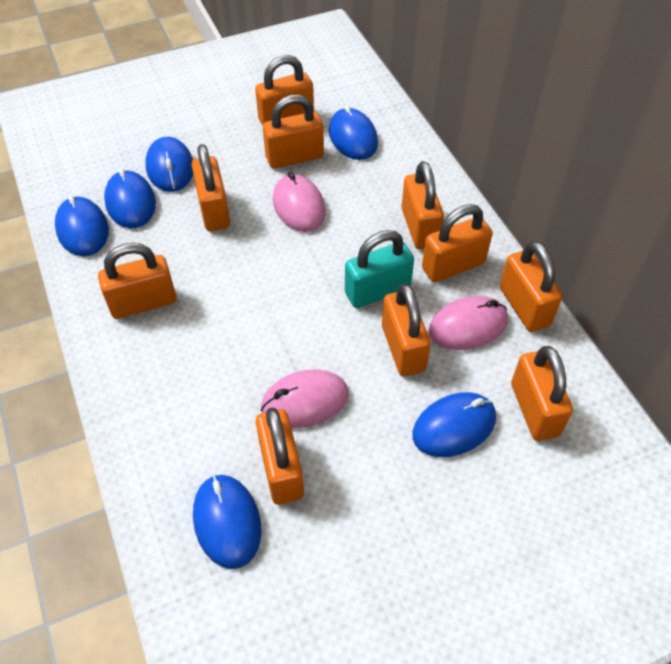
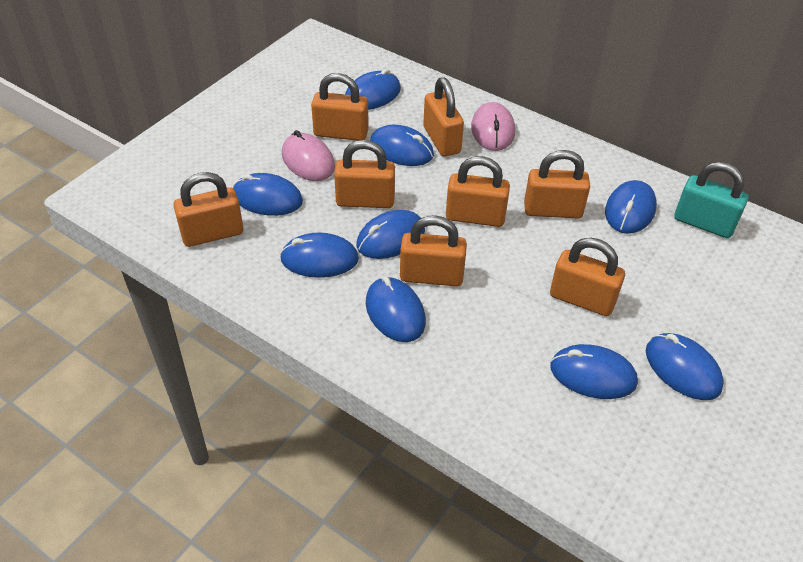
blue mouse: [55,195,109,256] [104,168,156,228] [145,137,193,192] [193,475,262,569] [329,105,378,160] [413,392,496,457] = 6 -> [233,173,303,216] [280,233,359,278] [345,69,401,110] [356,210,425,259] [366,276,426,342] [370,125,434,166] [550,344,638,399] [605,180,657,234] [646,333,724,400] = 9
orange padlock: [98,243,176,319] [192,144,230,231] [255,55,314,125] [256,407,304,505] [263,95,324,168] [382,283,431,376] [402,161,444,249] [422,204,493,282] [500,241,562,332] [511,346,573,441] = 10 -> [173,172,243,247] [311,73,369,141] [334,140,395,208] [400,215,467,287] [423,77,464,156] [446,156,510,227] [524,150,590,219] [550,238,625,316] = 8
pink mouse: [261,369,349,428] [273,172,326,232] [428,296,508,350] = 3 -> [282,130,335,181] [471,102,515,151] = 2

